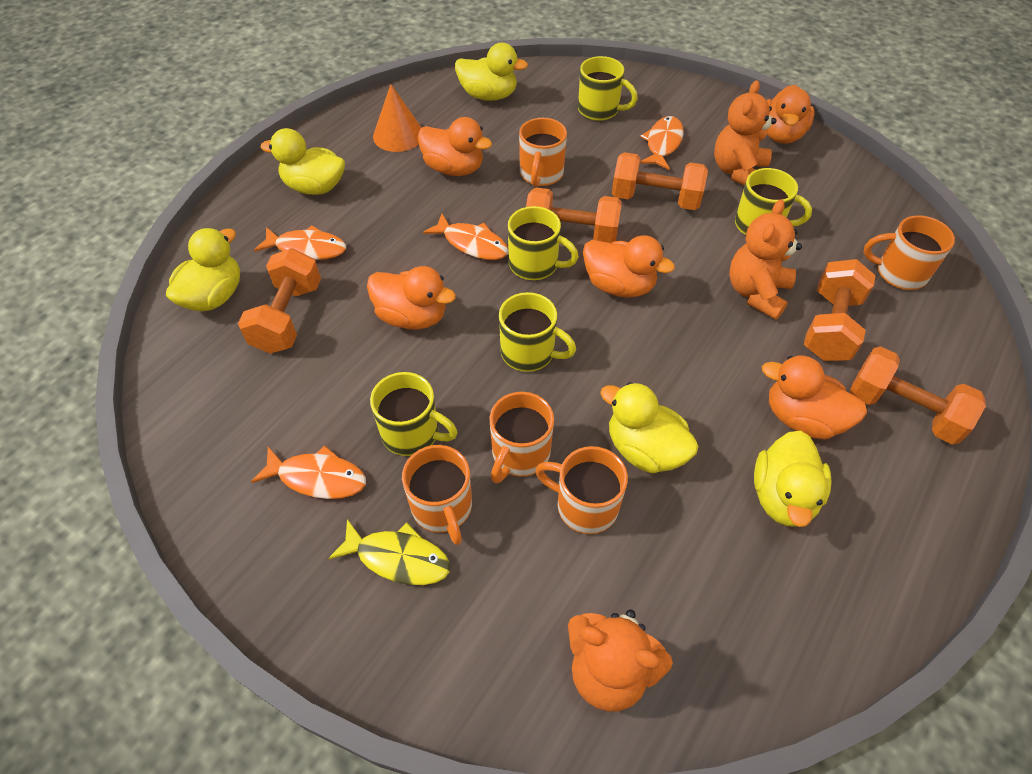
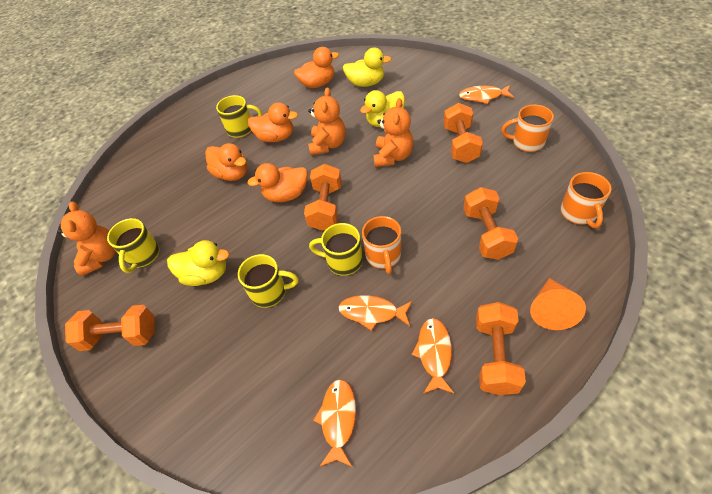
orange duck: [367,266,456,330] [418,117,492,176] [583,235,675,298] [762,356,867,439] [767,85,814,144] = 5 -> [205,143,248,181] [247,163,308,202] [248,102,298,142] [294,47,339,88] = 4
orange mug: [402,445,472,545] [490,392,554,484] [519,118,567,187] [535,446,628,534] [864,215,955,290] = 5 -> [362,216,401,274] [501,105,554,152] [560,172,611,228] = 3
yellow duck: [166,228,240,311] [261,128,345,195] [455,43,528,101] [600,382,699,473] [754,431,832,527] = 5 -> [167,240,229,286] [343,48,391,87] [360,90,405,127] = 3
yellow fish: [328,519,450,585] = 1 -> none = 0
yellow mug: [370,372,458,456] [499,292,576,372] [508,206,579,280] [578,56,638,121] [735,168,812,235] = 5 -> [107,218,159,273] [216,95,262,138] [238,254,298,308] [309,223,363,276] = 4

